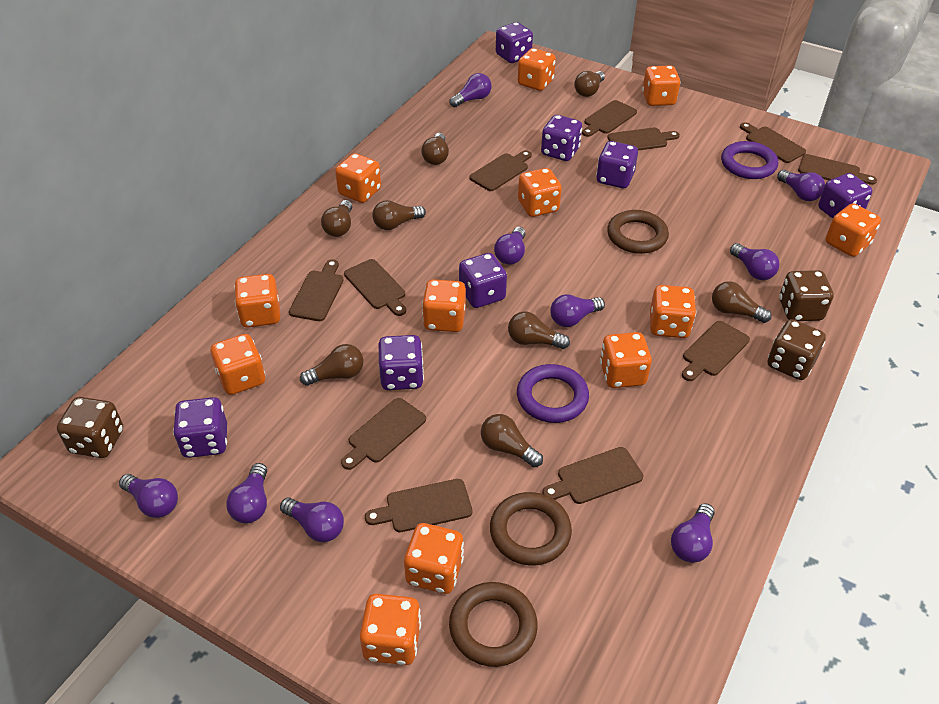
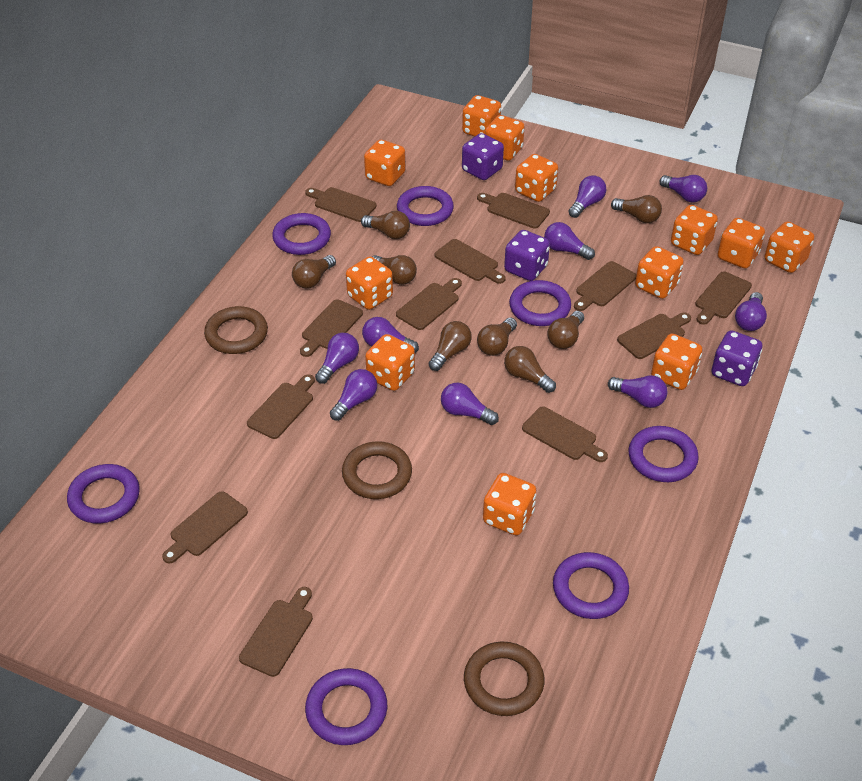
brown cutting board: [289,259,344,321] [341,398,426,470] [344,259,406,316] [365,479,472,532] [469,150,532,191] [542,447,643,504] [582,100,637,137] [607,127,680,151] [682,321,750,381] [740,122,806,163] [798,154,877,185] = 11 -> [162,491,248,563] [239,587,313,677] [247,374,315,439] [300,299,363,357] [305,187,377,222] [396,278,462,330] [435,239,506,284] [477,193,550,228] [522,407,608,462] [574,261,636,311] [617,313,691,359] [695,271,752,325] = 12
brown dice: [57,397,123,458] [768,319,826,380] [779,270,834,321] = 3 -> none = 0
purple dice: [173,397,227,458] [379,335,424,390] [459,253,507,308] [496,22,533,63] [541,115,582,161] [596,141,638,188] [818,173,873,219] = 7 -> [462,133,504,180] [504,230,550,281] [712,331,762,386] = 3
purple ring: [517,364,589,423] [721,141,778,179] = 2 -> [67,464,140,523] [272,213,331,255] [305,668,387,745] [397,186,454,226] [509,280,571,326] [553,552,629,619] [628,426,699,482] = 7

